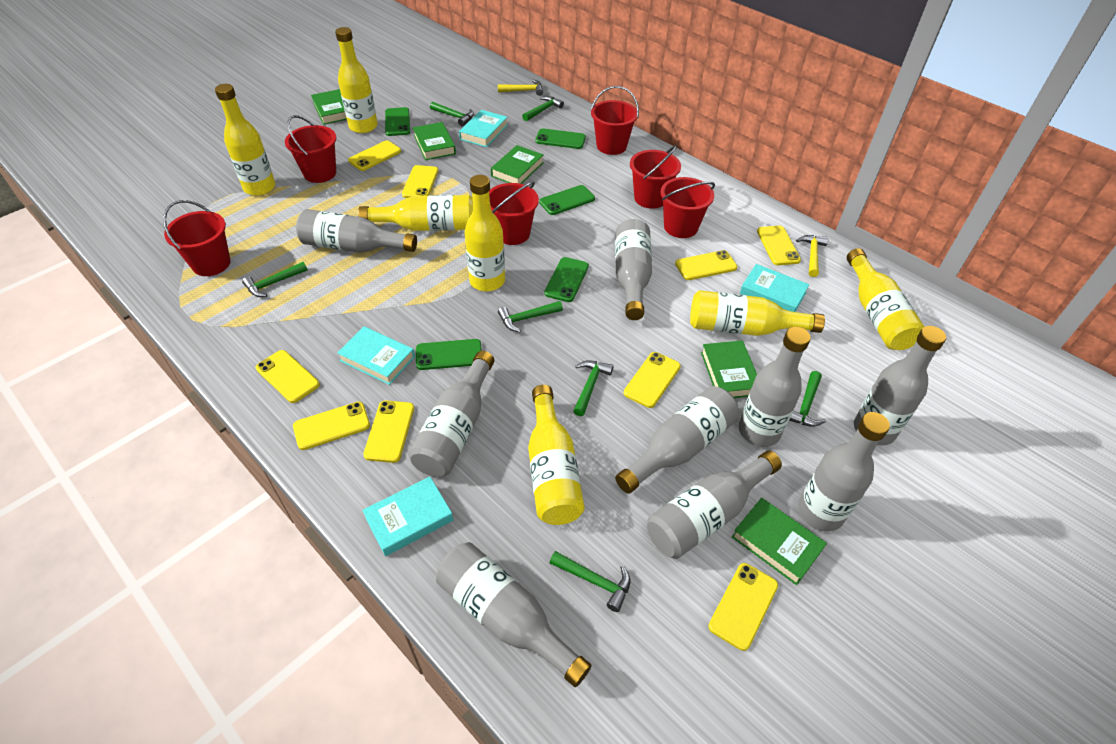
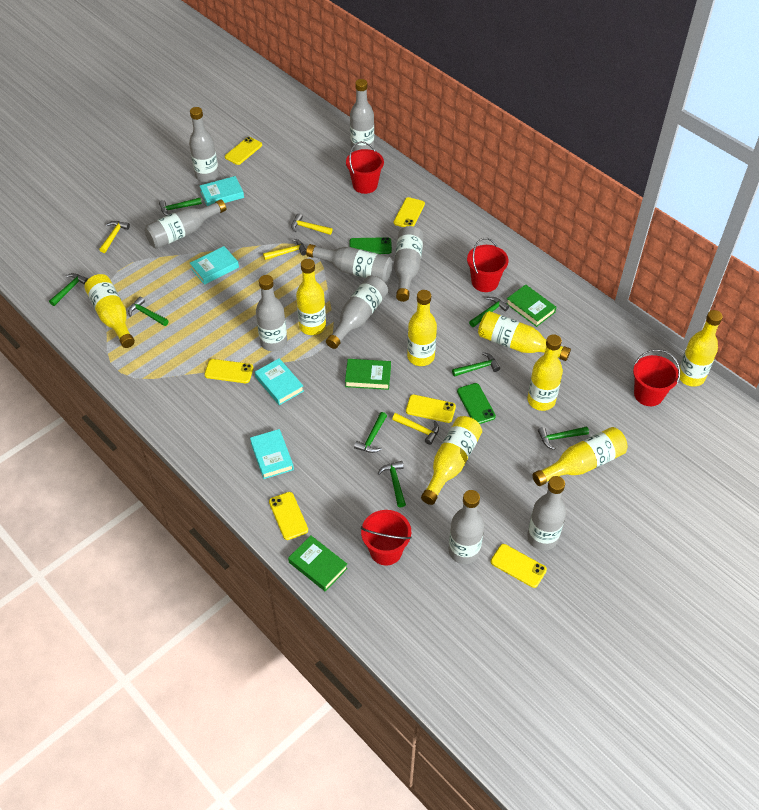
green book: [311,89,347,125] [413,122,456,160] [491,145,544,184] [701,340,757,398] [732,498,827,585] = 5 -> [288,536,348,592] [345,359,391,390] [506,284,556,327] = 3
green hammer: [242,262,308,297] [430,102,474,126] [498,301,563,332] [522,96,564,121] [550,551,630,612] [573,360,613,416] [789,371,826,427] = 7 -> [49,273,88,306] [128,297,169,326] [159,198,202,216] [354,412,387,453] [377,461,406,507] [452,352,500,377] [469,297,509,327] [538,426,589,450] = 8
green phone: [385,107,410,136] [416,339,482,370] [535,128,586,149] [539,185,595,215] [544,257,589,302] = 5 -> [349,237,392,254] [457,383,496,424] = 2
red bucket: [163,200,230,276] [285,115,336,183] [489,182,539,245] [591,86,639,155] [630,145,681,209] [661,177,715,238] = 6 -> [346,141,384,194] [361,510,412,565] [467,238,508,292] [633,349,680,406] = 4
yellow bottle: [215,84,275,196] [335,27,378,133] [358,195,473,231] [464,175,505,291] [528,385,585,525] [690,290,825,336] [847,248,924,350] = 7 -> [84,274,135,348] [296,259,326,335] [407,290,437,366] [421,416,482,505] [478,311,571,361] [527,334,563,411] [532,427,628,486] [680,310,723,387] = 8
yellow hammer: [498,80,543,96] [796,235,829,277] = 2 -> [99,221,130,253] [263,239,306,260] [291,213,332,235] [392,413,439,445] = 4
yellow phone: [256,350,320,403] [293,402,370,450] [348,140,401,171] [363,400,414,463] [402,165,439,198] [624,352,681,408] [675,250,737,280] [708,563,778,651] [757,226,801,265] = 9 -> [204,359,254,383] [225,137,262,165] [269,492,308,540] [394,197,425,227] [406,394,456,423] [491,544,547,588] = 6

